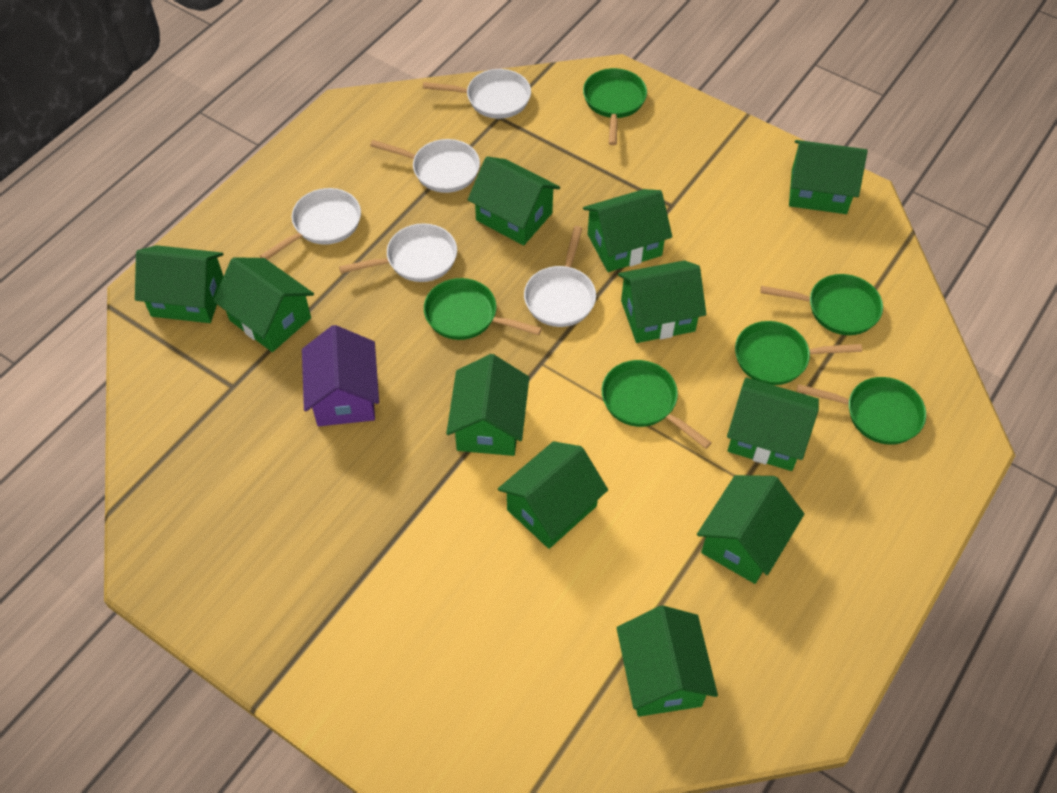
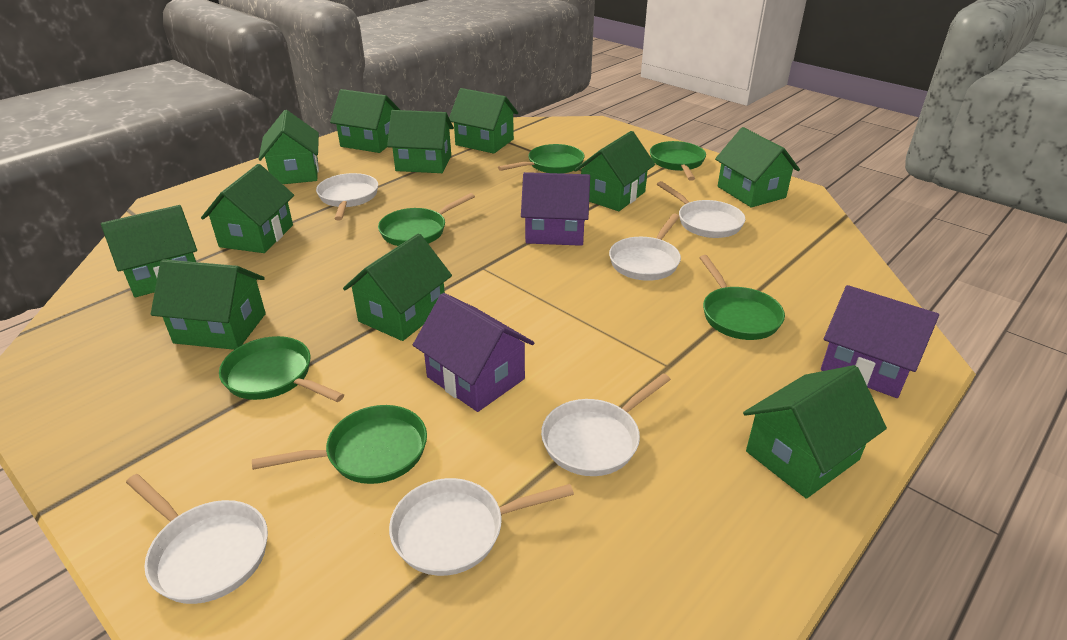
purple house: [302,325,379,426] = 1 -> [413,293,534,412] [521,172,590,246] [821,285,939,398] = 3
white pan: [260,188,361,260] [339,223,457,282] [370,139,480,193] [423,69,531,119] [524,226,596,327] = 5 -> [126,474,268,604] [316,173,378,221] [389,478,574,576] [541,373,671,476] [609,214,681,281] [657,181,745,238] = 6

